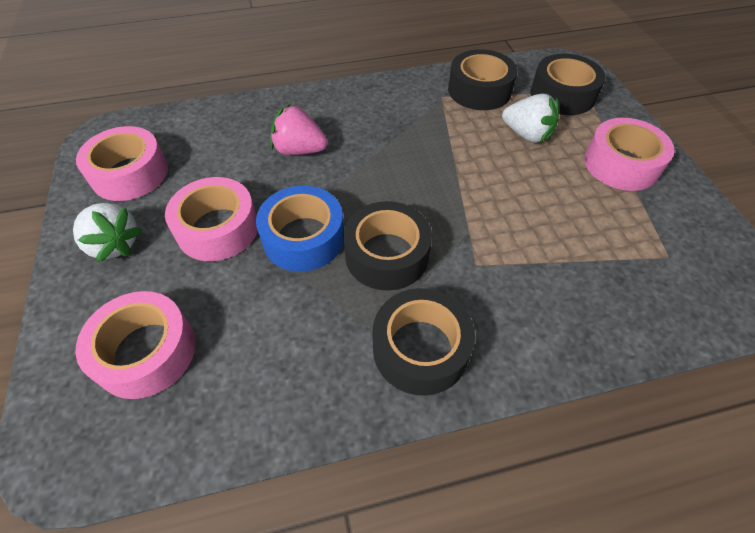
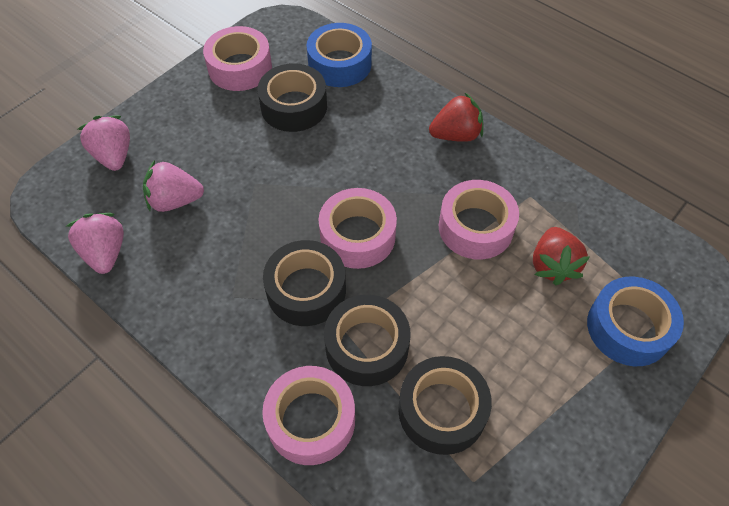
blue tape: [256,186,344,272] = 1 -> [306,23,372,87] [587,277,684,366] = 2
pink strawberry: [270,105,328,155] = 1 -> [65,213,124,274] [78,115,130,171] [143,160,204,212] = 3
red strawberry: none = 0 -> [429,93,483,142] [533,227,589,285] = 2
white strawberry: [73,203,142,263] [502,94,559,143] = 2 -> none = 0

